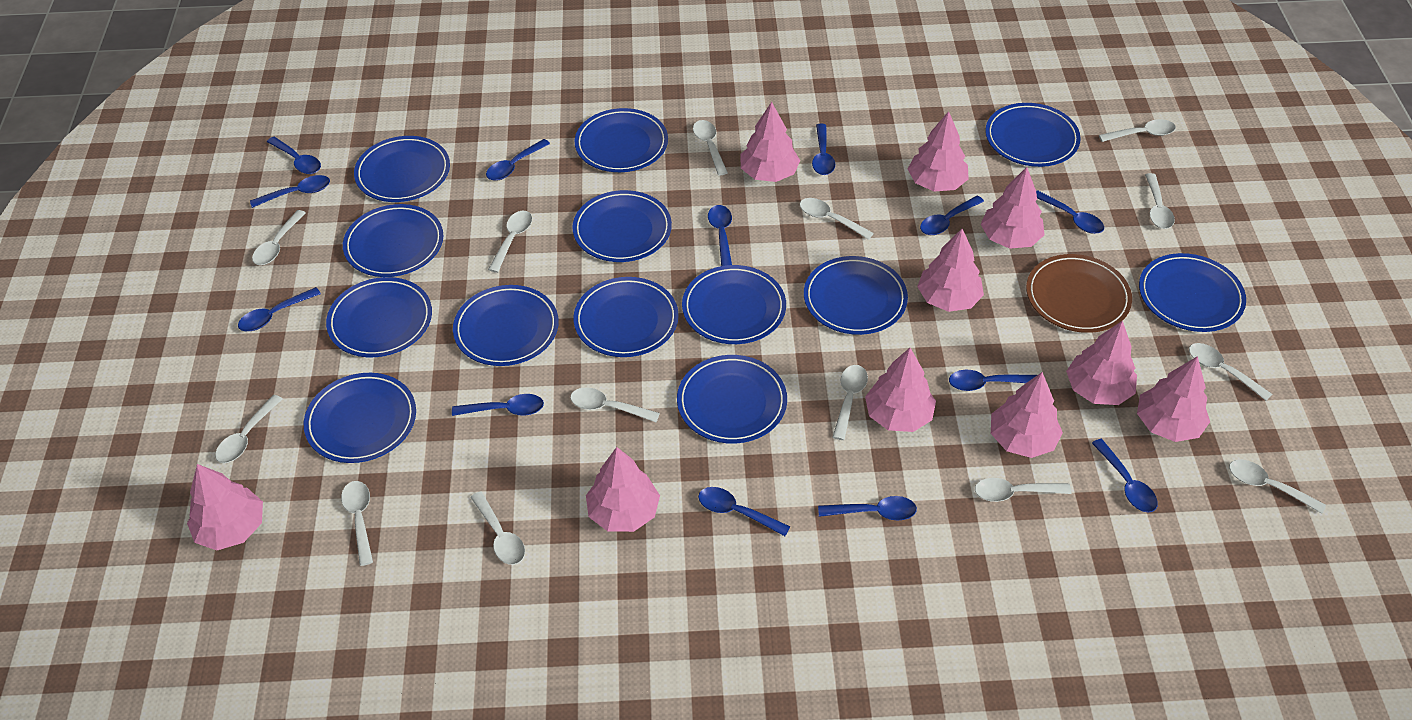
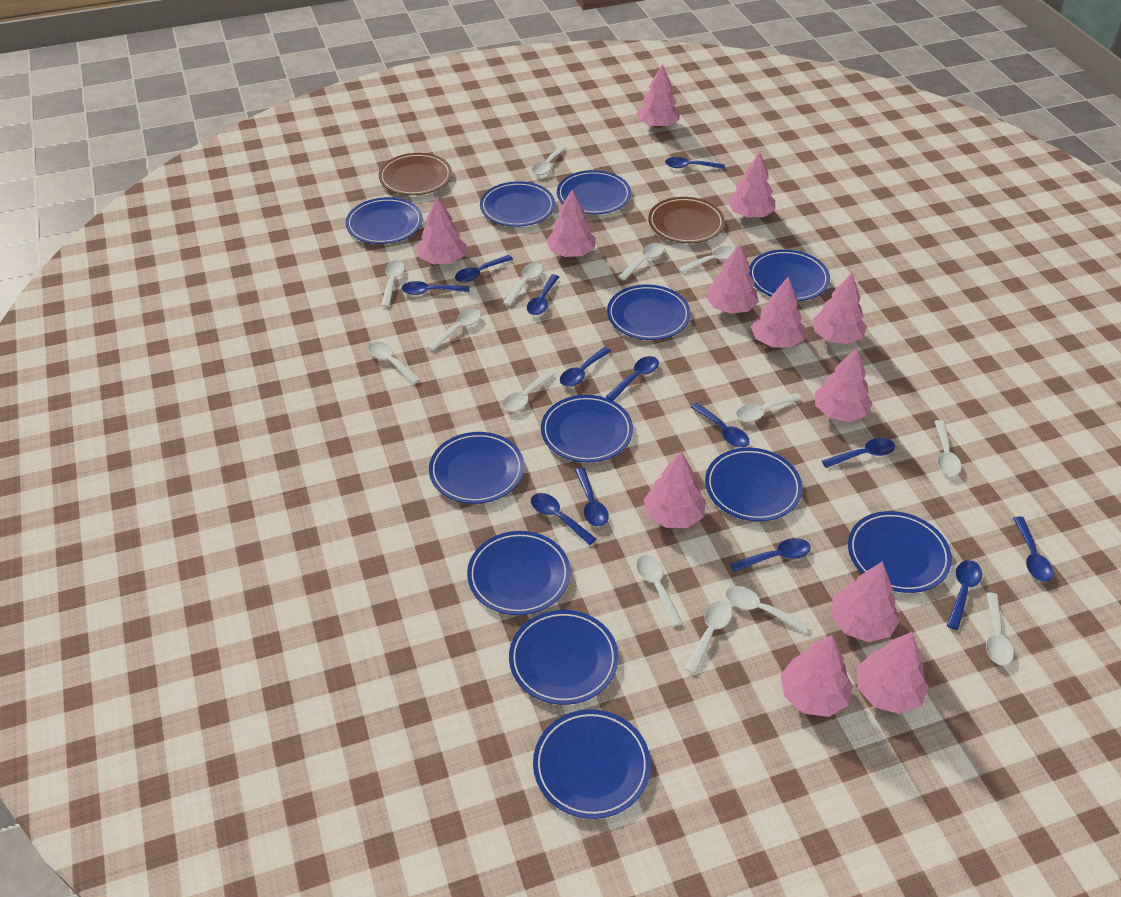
blue plate: [304,373,416,463] [326,277,432,357] [343,204,443,277] [354,136,450,202] [453,285,559,366] [572,190,672,262] [573,277,679,357] [574,108,668,172] [677,355,787,444] [682,265,786,344] [804,256,908,335] [985,103,1081,167] [1139,253,1246,332] = 13 -> [346,197,423,244] [429,432,524,504] [467,531,571,615] [480,181,555,227] [509,610,619,705] [533,709,651,819] [541,395,633,463] [557,170,631,214] [607,285,691,340] [705,448,802,521] [749,249,830,301] [848,511,952,593] = 12
brown plate: [1026,254,1132,333] = 1 -> [379,153,452,195] [648,197,725,243] = 2
pink tree: [187,464,263,550] [586,447,660,532] [740,102,800,182] [865,348,936,432] [908,111,969,192] [917,229,984,312] [981,167,1045,249] [991,372,1063,458] [1066,321,1137,405] [1137,356,1210,442] = 10 -> [417,197,467,264] [546,189,596,257] [637,64,680,128] [644,452,706,528] [706,244,759,314] [728,151,775,218] [751,276,805,348] [781,635,853,717] [812,273,867,344] [815,347,873,422] [831,561,900,642] [857,632,929,714] = 12

